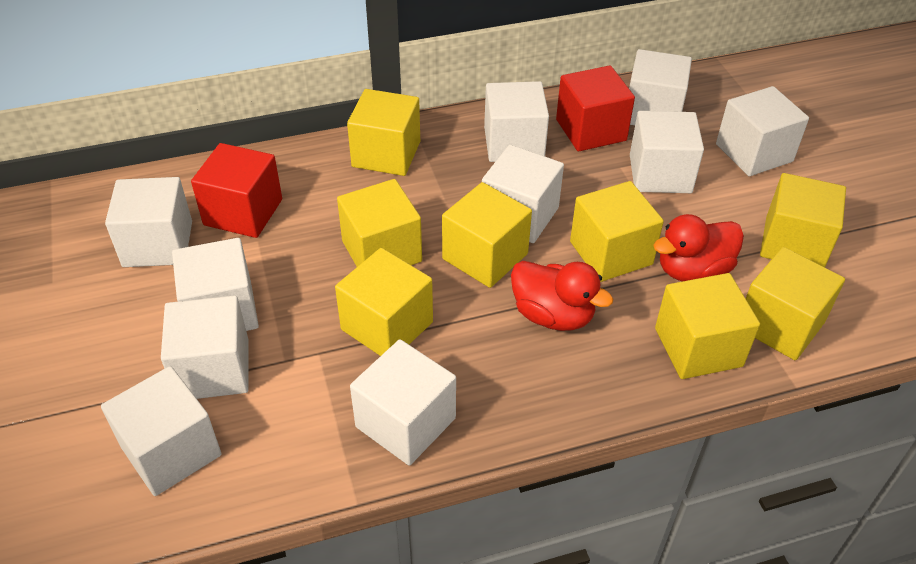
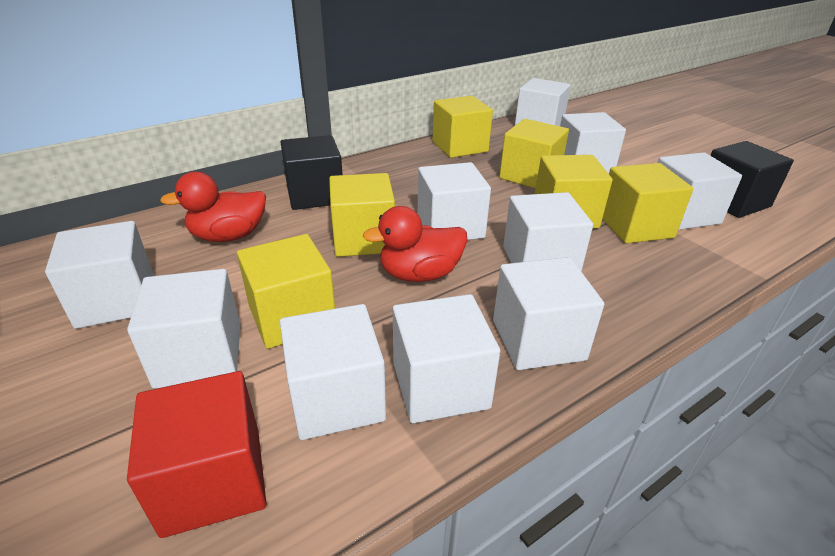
black cube: none = 0 -> [281,135,343,210] [710,141,794,218] = 2
red cube: [191,143,282,238] [556,65,635,151] = 2 -> [127,371,266,538] = 1
yellow cube: [335,248,433,356] [337,179,422,267] [347,89,420,176] [442,182,532,288] [570,181,664,282] [655,273,760,379] [746,247,845,360] [760,173,846,267] = 8 -> [237,234,335,349] [329,173,395,257] [432,96,493,158] [499,119,569,188] [535,155,613,228] [602,163,693,243] = 6

